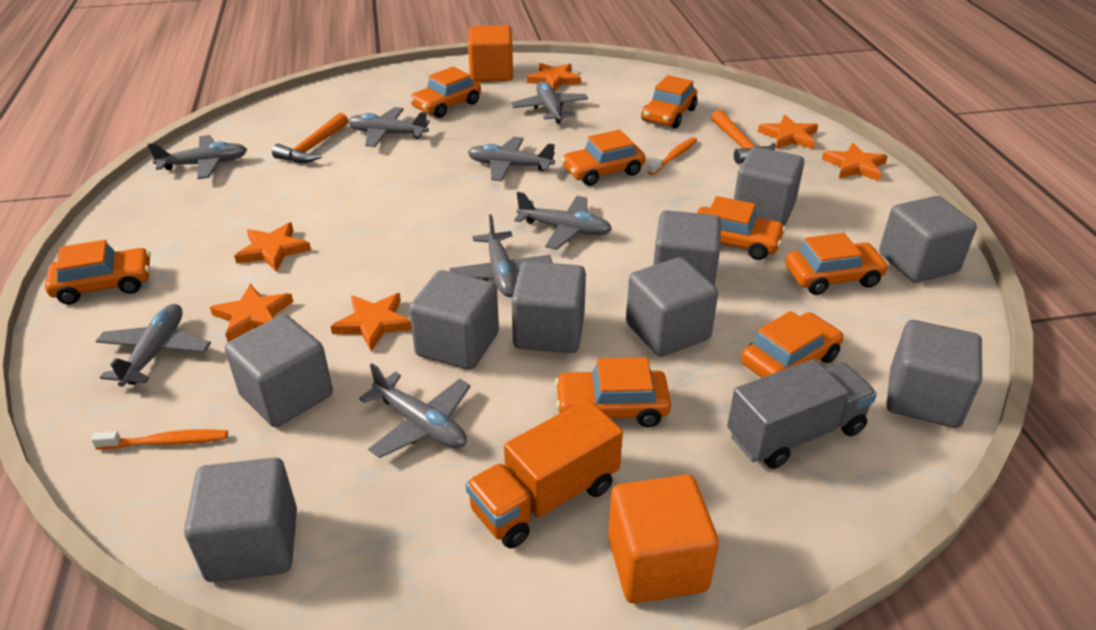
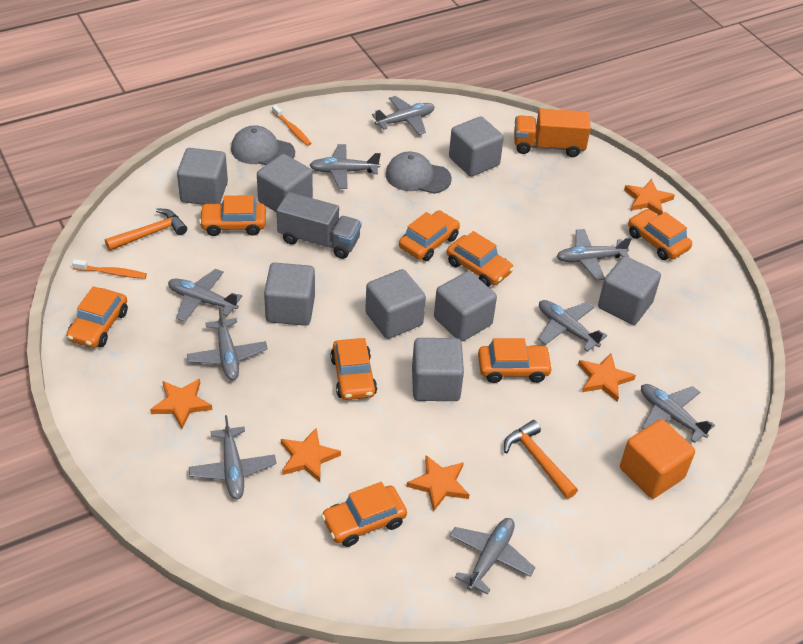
grey cap: none = 0 -> [231,126,295,165] [385,152,452,194] = 2
grey cube: [184,458,297,582] [225,315,333,427] [409,270,499,370] [511,261,586,353] [626,257,718,357] [653,210,721,286] [734,147,804,226] [879,196,977,283] [886,320,982,428] = 9 -> [177,148,228,205] [257,154,313,213] [264,263,315,326] [365,269,426,339] [412,338,464,401] [434,271,497,342] [449,117,504,177] [598,256,661,325] = 8
grey plane: [96,304,211,387] [147,135,247,179] [348,107,430,147] [359,363,471,458] [449,214,553,297] [467,137,555,181] [511,81,588,124] [514,192,612,250] = 8 -> [168,269,242,322] [187,307,268,380] [189,415,276,500] [309,144,381,189] [372,96,435,135] [450,518,535,595] [538,300,607,352] [556,229,632,280] [641,384,715,443] = 9
orange cube: [468,25,513,82] [608,475,719,604] = 2 -> [620,419,695,499] = 1
orange star: [210,284,293,342] [234,222,311,272] [330,293,412,351] [527,63,581,91] [758,115,818,149] [822,143,888,181] = 6 -> [150,379,212,429] [281,428,341,482] [407,455,470,512] [578,353,636,402] [624,179,675,215] = 5

